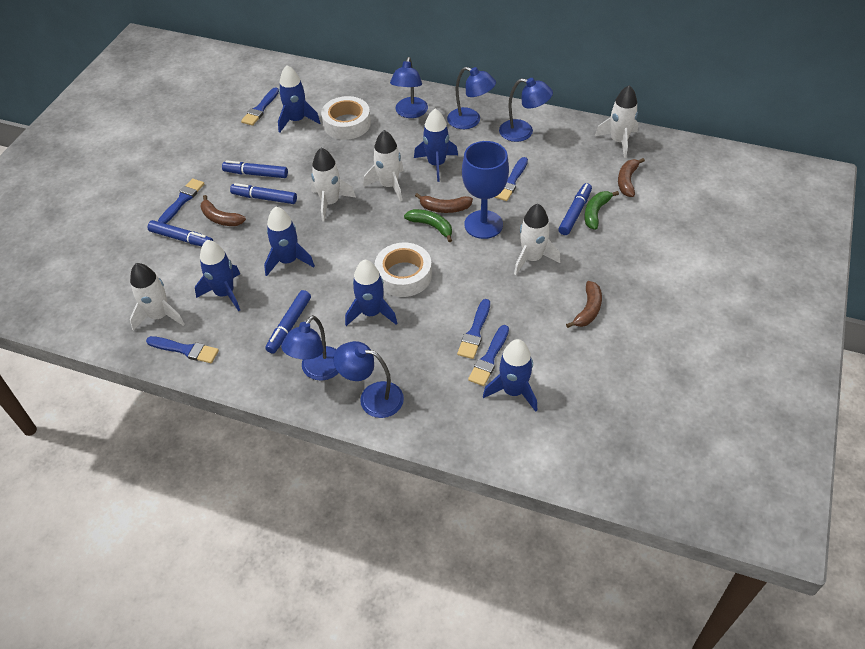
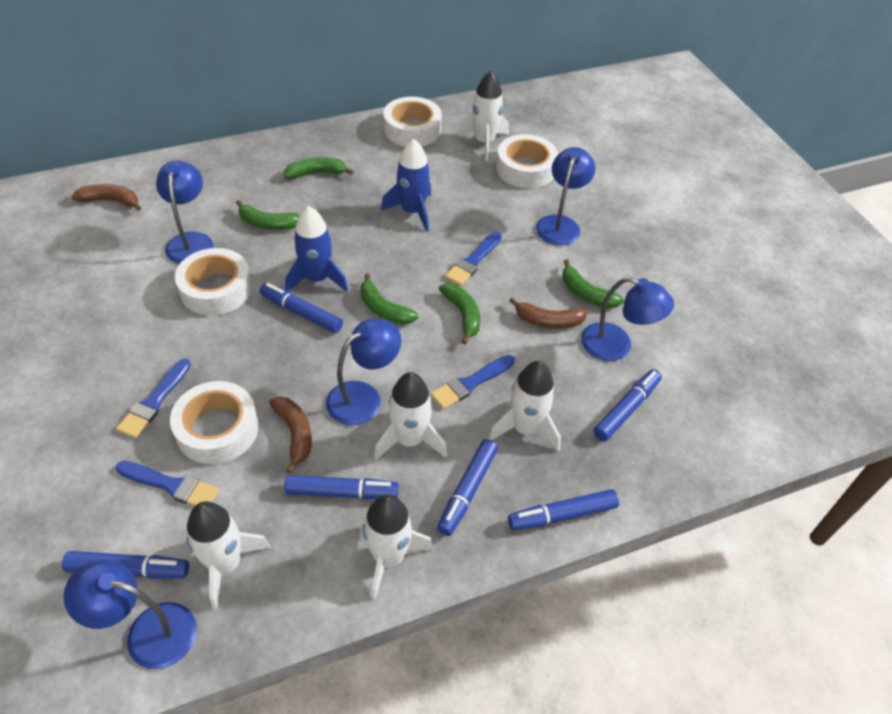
blue brush: [146,336,219,363] [158,178,204,224] [241,87,279,126] [457,299,490,359] [468,325,509,386] [494,157,528,201] = 6 -> [116,358,191,438] [116,461,219,506] [430,355,515,409] [445,232,502,286] = 4
blue goblet: [462,141,509,239] = 1 -> none = 0
blue marker: [148,220,213,246] [222,160,288,178] [230,183,297,204] [265,290,311,354] [558,183,592,235] = 5 -> [62,551,189,579] [260,283,343,333] [284,475,399,500] [437,439,498,536] [508,489,619,531] [593,369,662,441] = 6
blue rocket: [195,240,240,311] [264,207,315,276] [278,65,320,133] [345,259,397,326] [414,109,458,182] [483,339,537,412] = 6 -> [285,206,348,292] [381,139,431,232] = 2
brown banana: [201,195,246,226] [415,193,473,213] [566,281,602,328] [618,158,645,197] = 4 -> [72,184,141,211] [269,396,312,473] [509,297,588,329] = 3
green banana: [404,209,452,242] [584,191,619,230] = 2 -> [236,200,300,230] [284,157,354,179] [360,273,418,325] [439,283,480,344] [562,259,624,308] = 5
white tape: [321,96,371,140] [375,242,432,297] = 2 -> [170,381,259,464] [175,248,252,316] [383,97,442,146] [496,134,558,188] = 4

